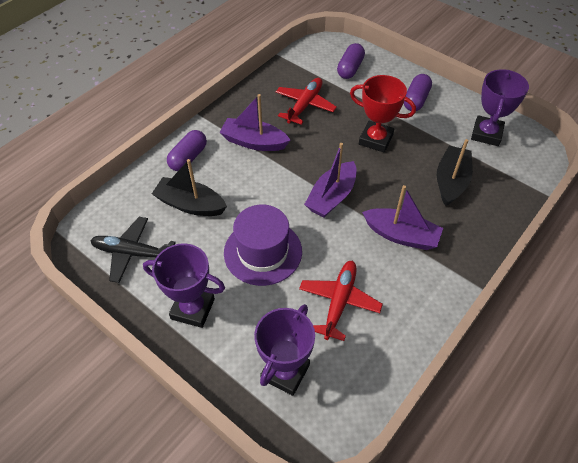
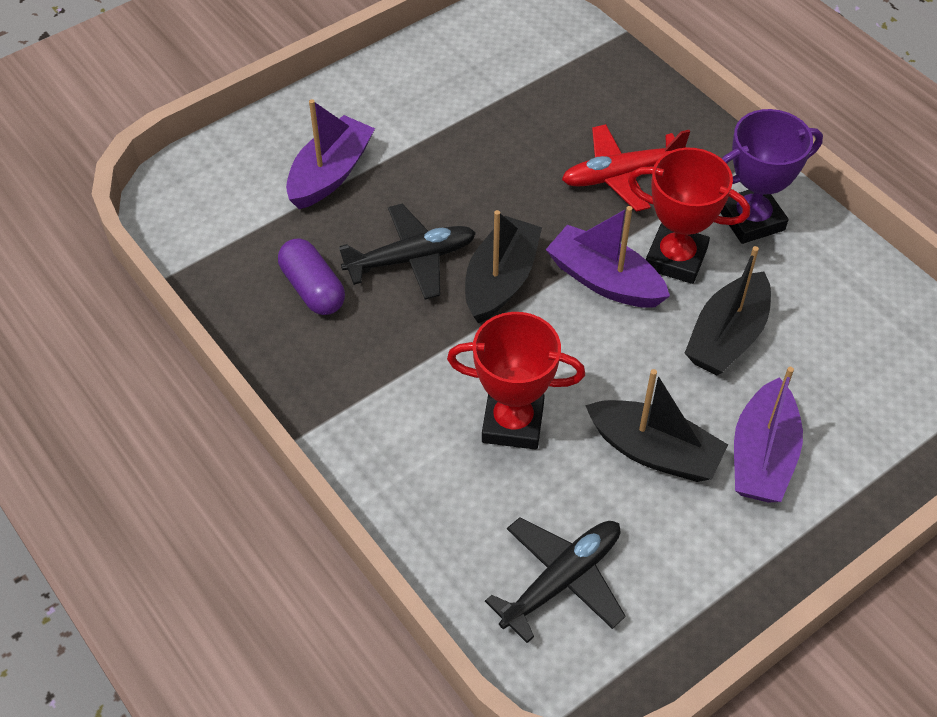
black boat: [152,159,227,216] [437,139,473,206] = 2 -> [465,210,542,323] [585,369,728,482] [685,246,771,375] = 3
black plane: [90,217,176,283] = 1 -> [339,204,476,299] [485,517,626,643] = 2
purple capsule: [167,130,207,171] [337,43,365,79] [404,74,432,111] = 3 -> [278,238,345,315] = 1
purple hat: [224,205,302,286] = 1 -> none = 0
purple trophy: [143,243,225,328] [254,304,315,396] [471,69,529,146] = 3 -> [720,109,823,244] = 1
red plane: [276,78,337,125] [299,261,383,341] = 2 -> [562,124,690,212] = 1
red trophy: [350,75,416,153] = 1 -> [447,312,585,450] [628,148,750,284] = 2

